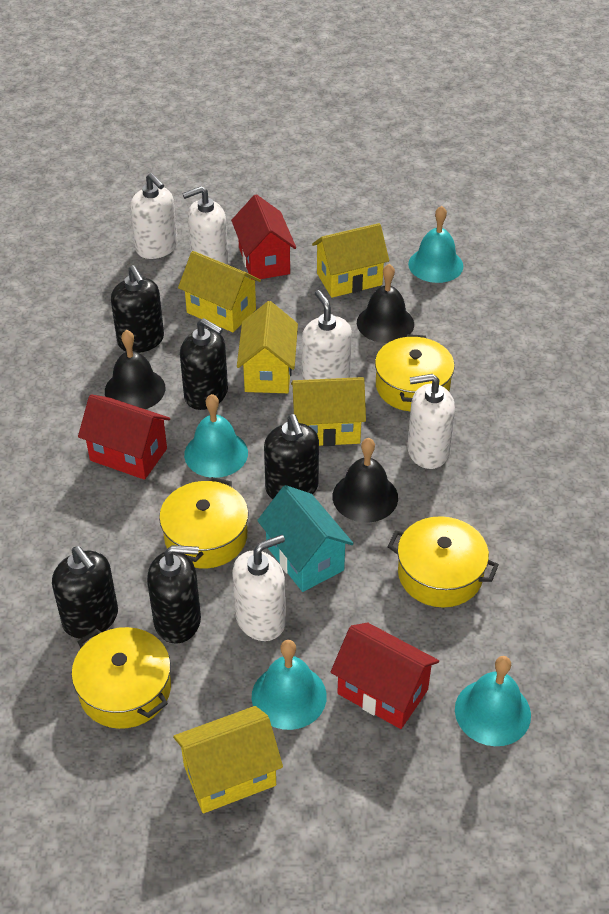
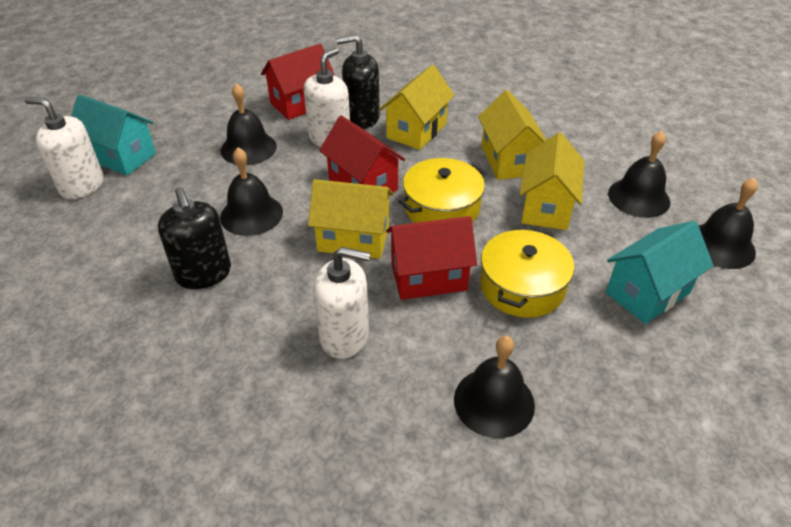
black bell: [105,330,166,409] [333,438,398,523] [357,264,414,343] = 3 -> [220,148,283,236] [221,83,277,165] [454,336,535,438] [608,131,670,218] [699,178,758,269] = 5
black soap dispenser: [52,546,118,639] [111,265,164,353] [147,545,201,644] [180,318,228,410] [264,414,319,499] = 5 -> [158,187,231,289] [336,35,380,129] = 2
turquoise bell: [184,394,248,478] [252,640,327,730] [408,206,463,283] [455,656,531,746] = 4 -> none = 0
turquoise house: [257,485,354,592] = 1 -> [71,94,156,175] [606,221,713,324] = 2
white soap dispenser: [130,173,177,259] [182,186,228,265] [232,535,286,641] [302,290,352,380] [407,374,455,469] = 5 -> [25,97,104,199] [304,48,350,147] [313,247,370,359] = 3
yellow house: [173,706,283,813] [178,251,261,332] [237,301,298,393] [291,377,366,446] [312,223,389,298] = 5 -> [308,179,393,259] [380,65,455,150] [478,90,546,180] [520,133,584,230] = 4
yellow pot: [71,627,171,729] [159,477,249,568] [375,334,455,411] [387,516,499,607] = 4 -> [399,158,486,223] [480,228,574,318] = 2

